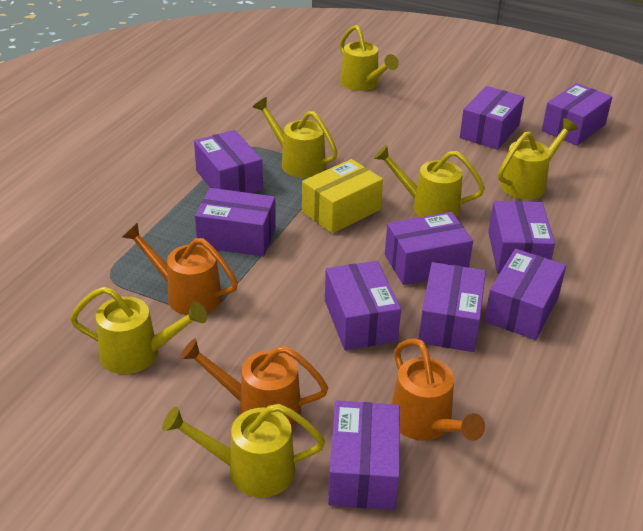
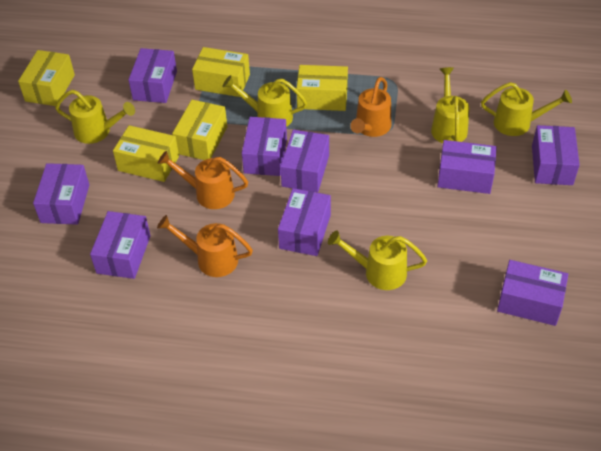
purple box: [194,130,263,193] [195,188,276,257] [325,261,401,350] [328,401,400,510] [385,212,473,285] [419,262,486,352] [460,86,525,150] [484,249,566,340] [488,201,555,274] [542,83,612,146] = 10 -> [33,163,89,225] [90,211,151,279] [128,48,177,103] [242,117,287,176] [278,188,331,256] [280,130,329,192] [437,140,497,194] [497,260,568,326] [532,125,580,185] = 9
yellow box: [302,159,383,233] = 1 -> [18,50,75,106] [113,125,179,182] [172,100,227,160] [192,47,250,97] [296,65,348,111] = 5
yellow watering can: [70,287,207,374] [162,404,325,498] [253,97,338,178] [340,25,399,91] [374,145,485,217] [498,118,578,199] = 6 -> [55,90,135,144] [222,75,307,127] [328,231,427,290] [431,67,469,143] [481,82,572,136] = 5

